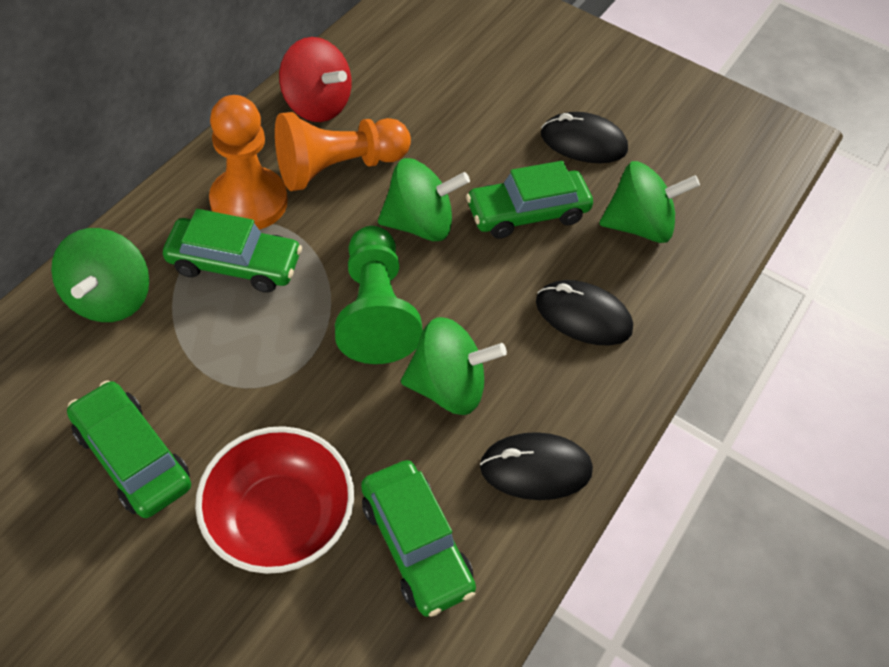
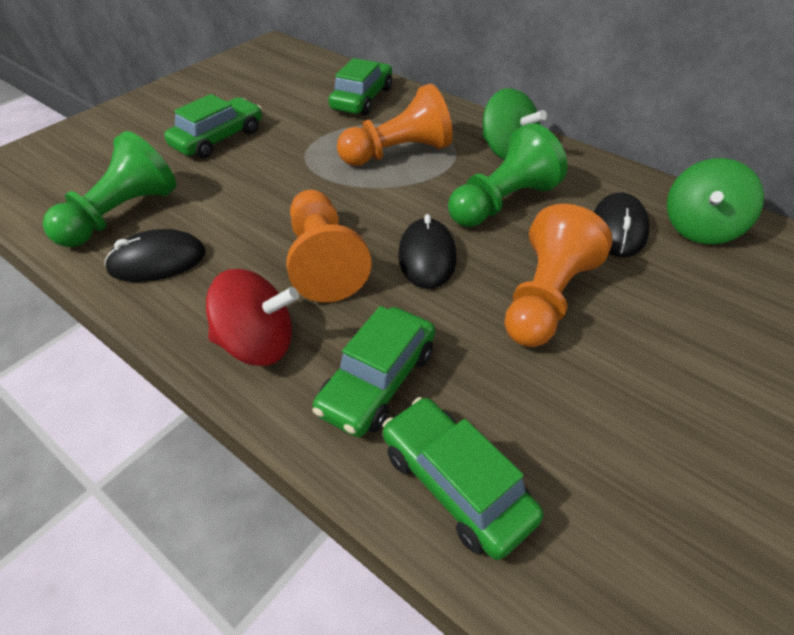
green pawn: [335,226,423,364] = 1 -> [43,131,176,247] [448,123,568,227] = 2
green spinning top: [51,228,149,322] [378,158,470,241] [401,317,507,415] [599,161,700,243] = 4 -> [482,88,547,160] [667,158,764,244] = 2
orange pawn: [209,95,288,230] [275,112,411,191] = 2 -> [286,190,372,302] [337,84,453,166] [504,204,612,347] = 3
red bowl: [195,426,354,574] = 1 -> none = 0

